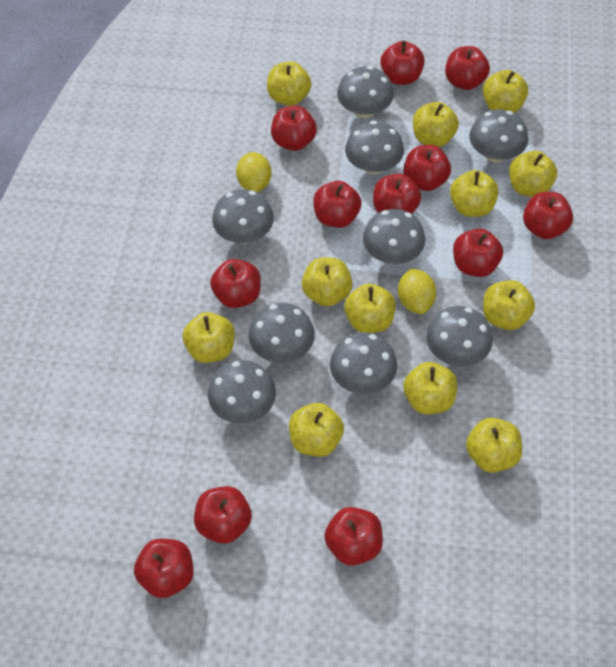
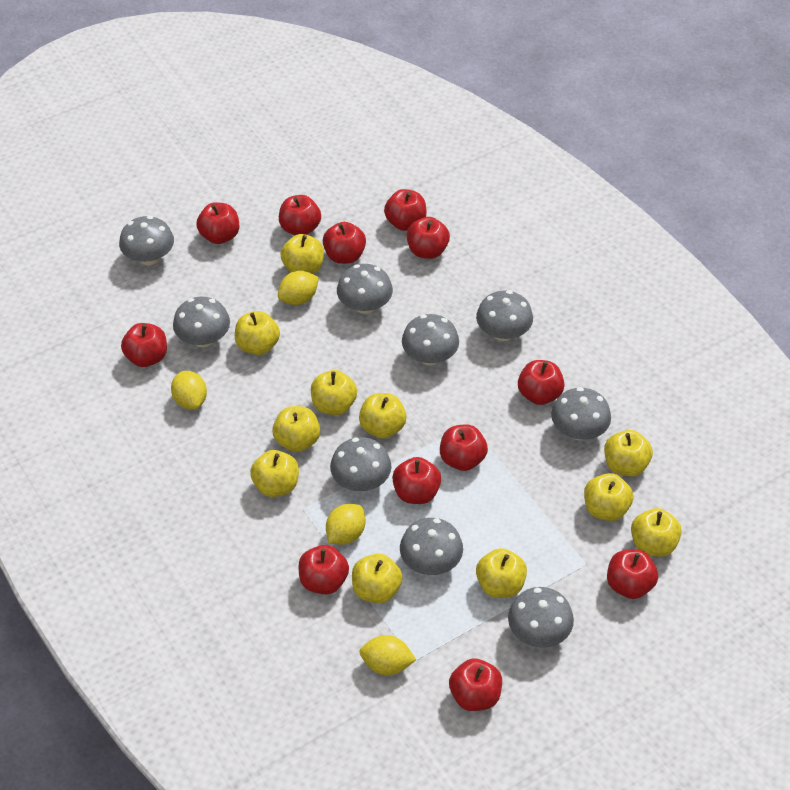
yellow apple: [183,312,235,363] [267,61,311,106] [289,403,344,457] [302,258,353,306] [344,284,396,333] [403,362,457,414] [413,102,459,147] [450,170,499,217] [466,418,522,473] [483,70,528,113] [483,280,535,330] [509,151,557,197] = 12 -> [235,311,280,355] [250,450,299,497] [272,406,320,452] [280,234,324,274] [311,370,357,415] [352,554,403,603] [359,393,406,439] [476,548,527,598] [584,473,633,521] [604,430,653,477] [631,508,682,557] = 11
yellow lemon: [236,152,272,192] [398,268,436,314] = 2 -> [171,371,207,409] [278,271,319,305] [326,504,365,545] [360,635,416,675] = 4

